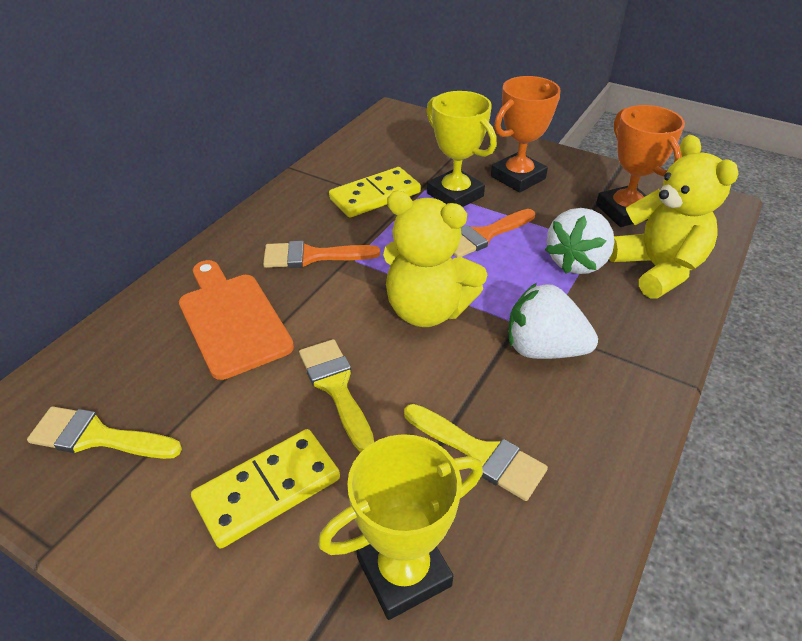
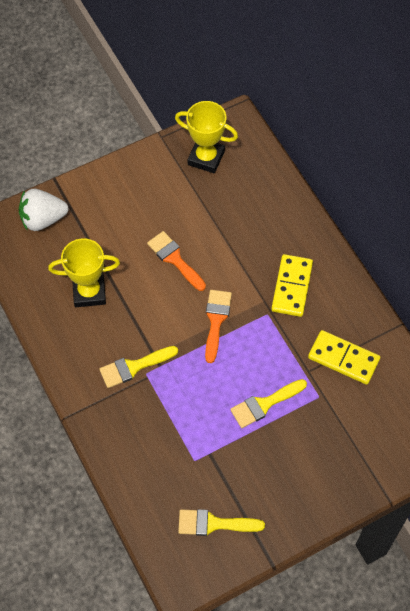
orange cutting board: [179,260,294,380] = 1 -> none = 0
orange trophy: [491,76,561,193] [596,105,685,227] = 2 -> none = 0
white strawberry: [509,283,598,359] [545,208,615,274] = 2 -> [19,189,69,231] = 1
yellow teddy bear: [383,191,487,327] [609,135,739,299] = 2 -> none = 0

